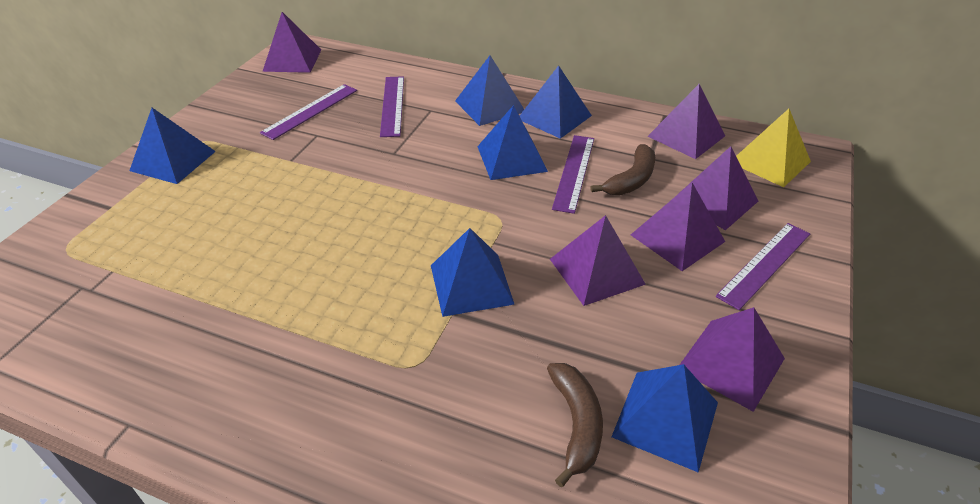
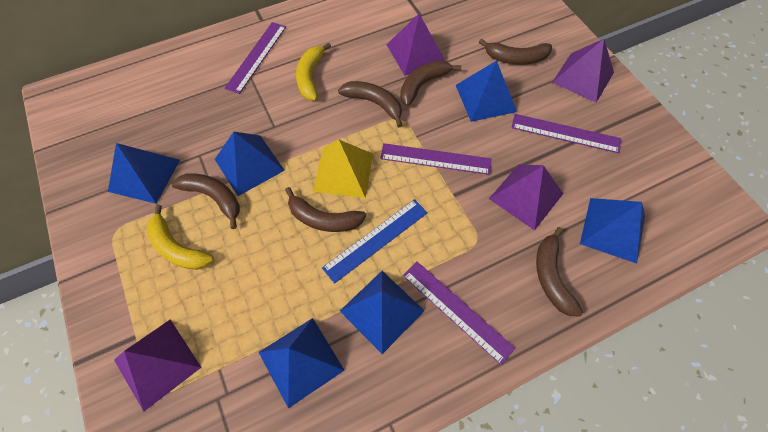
blue ruler: none = 0 -> [322,199,428,284] = 1
brown banana: [547,363,603,487] [591,144,655,195] = 2 -> [172,173,240,229] [285,187,366,232] [338,81,402,128] [400,60,461,106] [479,38,552,65] [536,227,583,316] = 6
purple pyramid: [262,12,321,73] [550,215,646,306] [631,183,725,271] [647,84,725,159] [676,146,758,230] [680,307,785,412] = 6 -> [114,320,201,412] [386,14,445,76] [489,164,563,231] [552,39,614,103] = 4
yellow banana: none = 0 -> [147,205,214,270] [296,42,331,100] = 2

